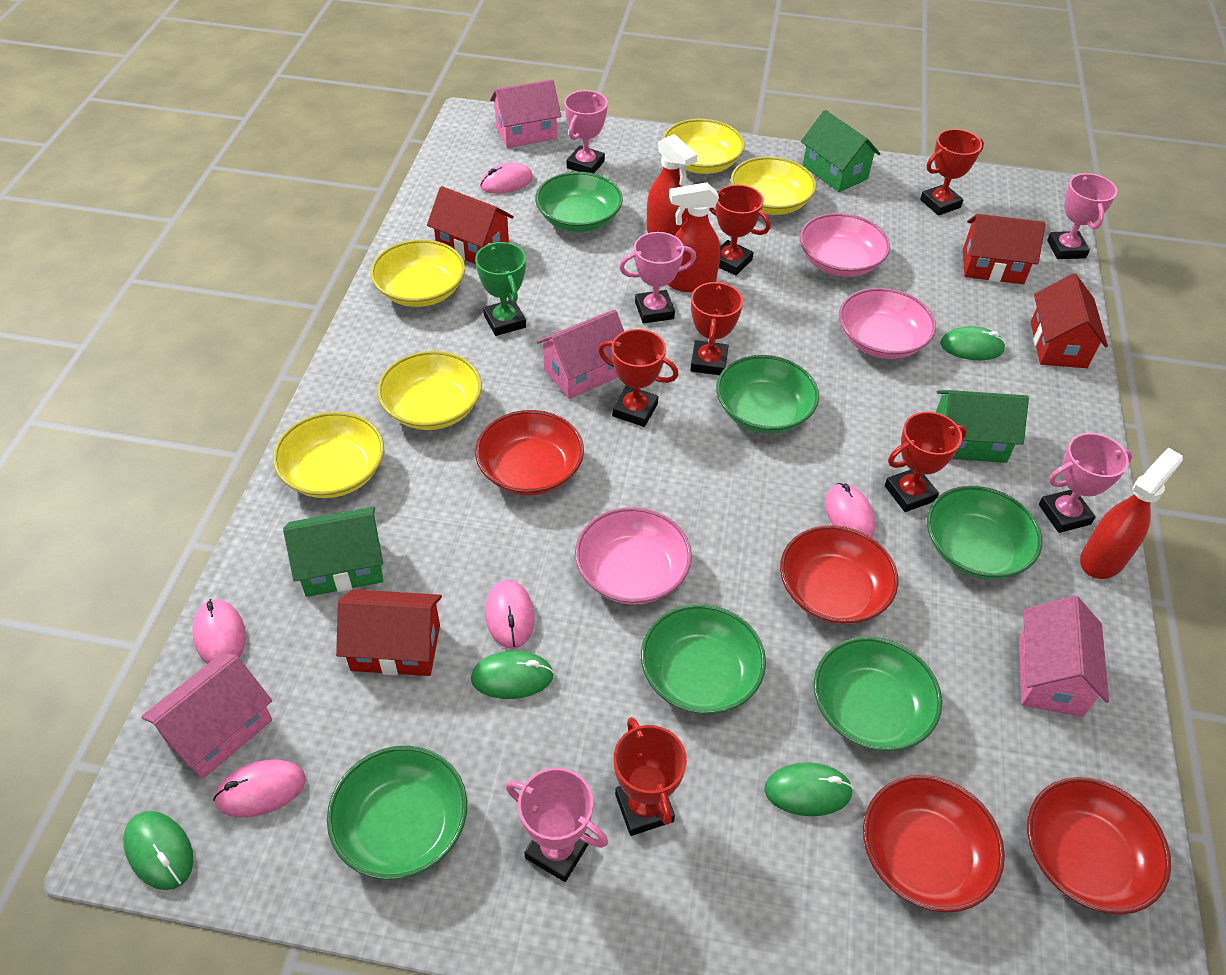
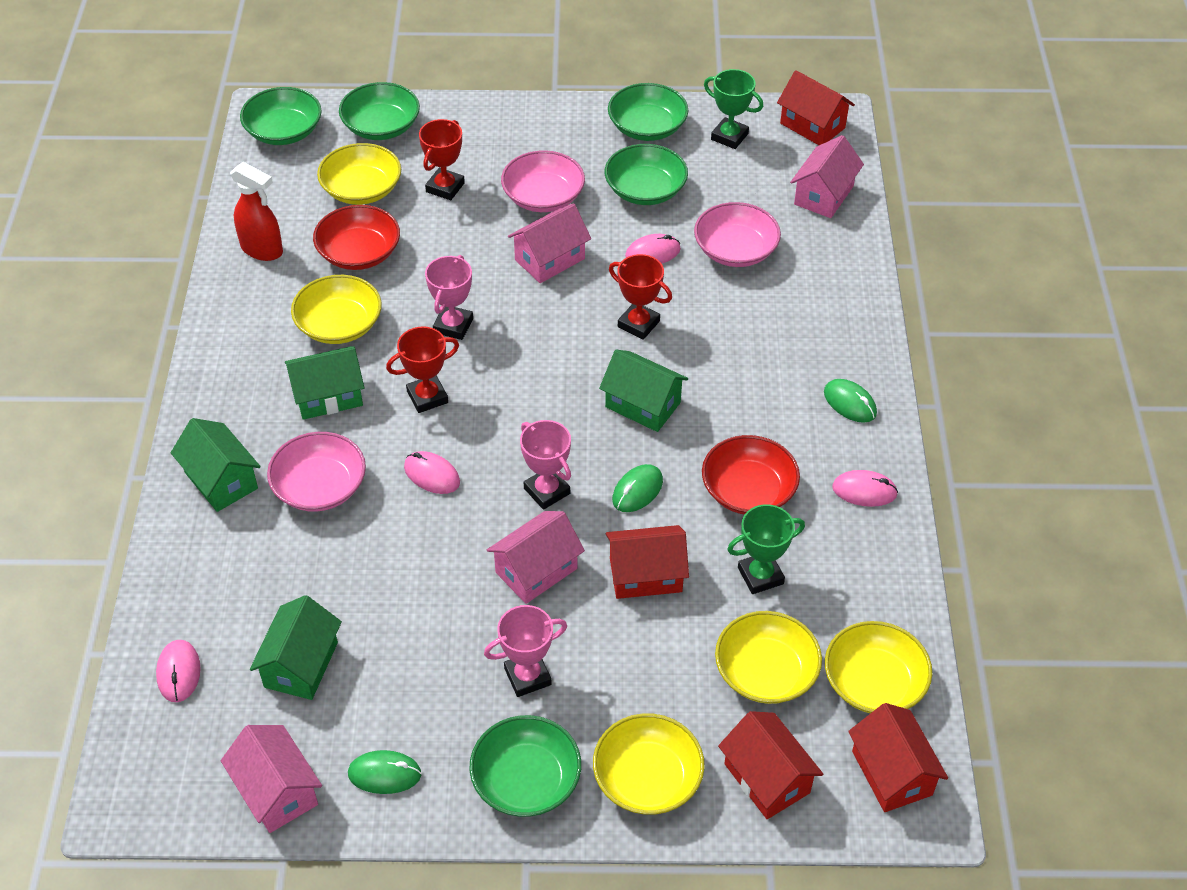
green bowl: [327,746,467,880] [535,172,623,232] [641,604,766,714] [716,355,819,434] [814,637,942,752] [927,486,1042,580] = 6 -> [240,87,322,145] [339,82,420,140] [469,715,581,817] [605,144,688,205] [608,83,688,141] = 5
green house: [283,507,383,597] [801,110,880,192] [936,390,1029,463] = 3 -> [171,418,261,512] [250,595,342,700] [285,346,364,420] [599,350,688,432] = 4
green mouse: [123,811,193,890] [471,651,554,699] [764,762,853,816] [940,326,1006,360] = 4 -> [348,750,421,794] [612,464,663,512] [824,379,877,423] = 3
green trophy: [475,242,526,336] = 1 -> [704,69,763,149] [727,504,805,594] = 2
pink mouse: [192,599,246,664] [213,759,306,818] [480,162,533,193] [485,580,535,649] [825,483,875,538] = 5 -> [156,640,201,702] [404,451,460,494] [625,234,681,264] [832,470,898,507] = 4
pink trophy: [506,768,608,882] [564,90,608,173] [619,232,696,323] [1039,433,1133,533] [1047,173,1117,259] = 5 -> [425,255,473,340] [484,605,567,697] [520,420,571,510] = 3
red bowl: [475,410,584,496] [780,525,898,625] [863,775,1005,913] [1027,777,1171,915] = 4 -> [313,205,400,270] [702,435,800,515] = 2
red spray bottle: [646,134,698,236] [667,182,721,292] [1080,447,1183,579] = 3 -> [230,162,283,261] = 1
red trophy: [598,329,678,427] [614,717,687,836] [690,281,743,375] [709,185,770,276] [885,412,967,512] [920,129,984,216] = 6 -> [386,326,459,413] [419,119,465,200] [609,254,672,340] = 3

